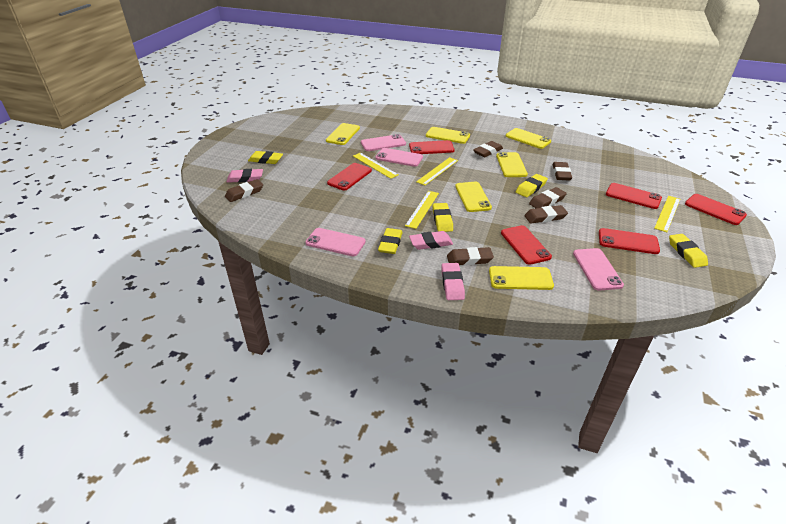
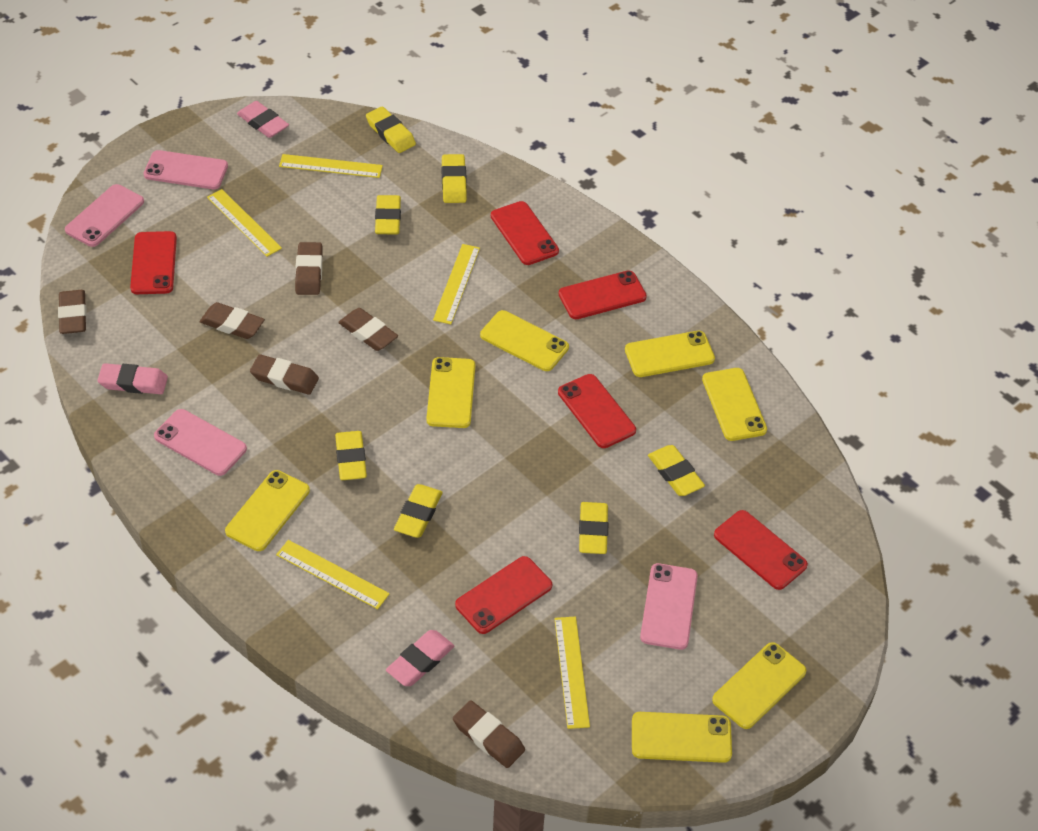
yellow eraser: [248,151,283,164] [378,228,403,254] [433,203,453,232] [516,174,548,197] [669,234,708,268] = 5 -> [335,431,367,480] [366,107,416,153] [375,195,401,234] [394,484,443,538] [442,154,467,203] [579,502,608,554] [648,445,705,496] = 7
yellow phone: [326,123,360,145] [426,127,470,144] [455,182,492,212] [489,266,554,290] [496,152,528,177] [506,128,551,149] = 6 -> [225,470,310,551] [426,357,475,428] [480,310,569,371] [625,331,715,377] [632,712,732,763] [702,368,767,441] [712,642,806,729] = 7
yellow ruler: [353,153,399,179] [405,191,439,229] [416,157,458,185] [654,196,680,232] = 4 -> [207,189,282,257] [276,540,390,609] [279,154,383,178] [433,244,480,324] [554,617,590,729] = 5

